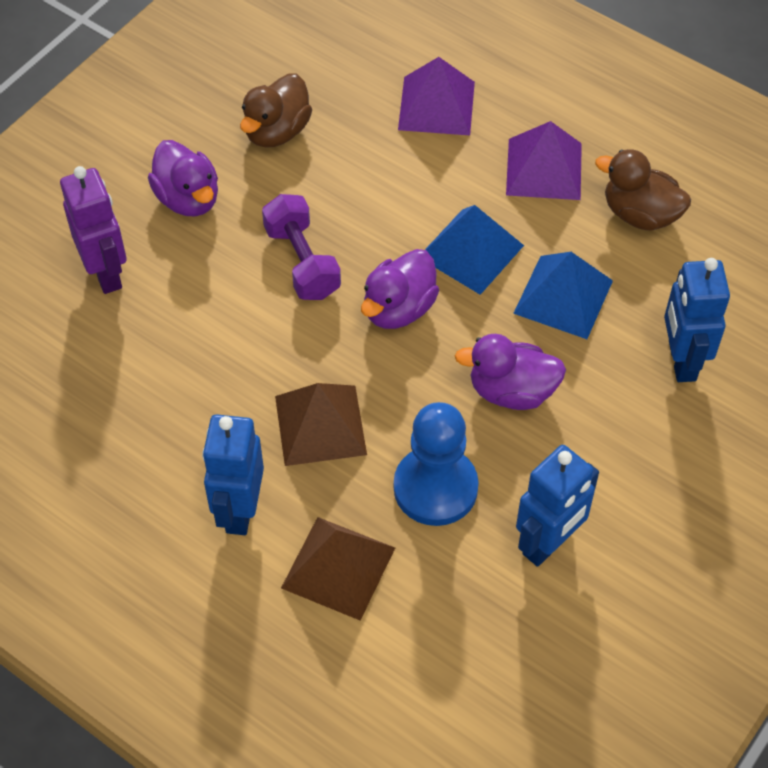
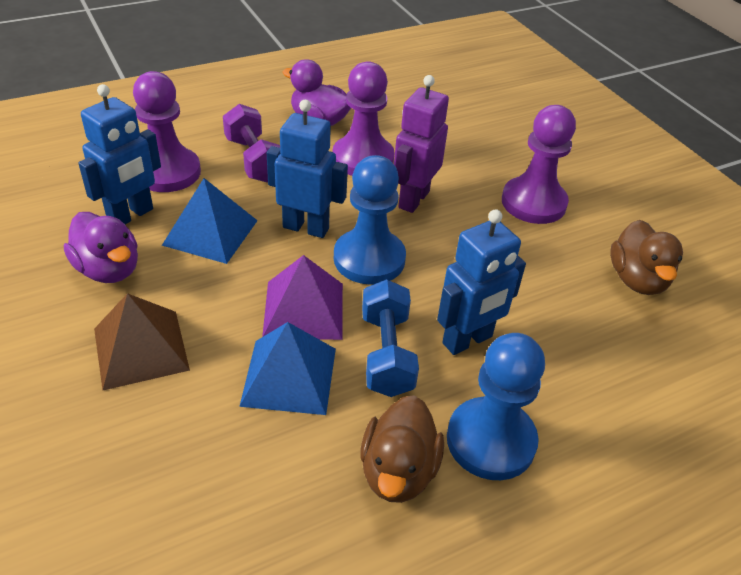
blue dumbbell: none = 0 -> [362,279,419,397] = 1
blue pawn: [394,402,479,526] = 1 -> [334,155,406,285] [447,333,545,480] = 2
brown pyramid: [275,383,367,466] [281,517,395,621] = 2 -> [94,293,190,390] = 1
purple duck: [148,140,218,217] [361,249,439,329] [455,334,566,410] = 3 -> [64,212,138,283] [282,59,351,126] = 2
purple pawn: none = 0 -> [133,71,201,192] [332,61,395,176] [502,105,576,224] = 3
purple pyramid: [398,57,475,135] [506,121,582,200] = 2 -> [262,255,343,340] = 1

